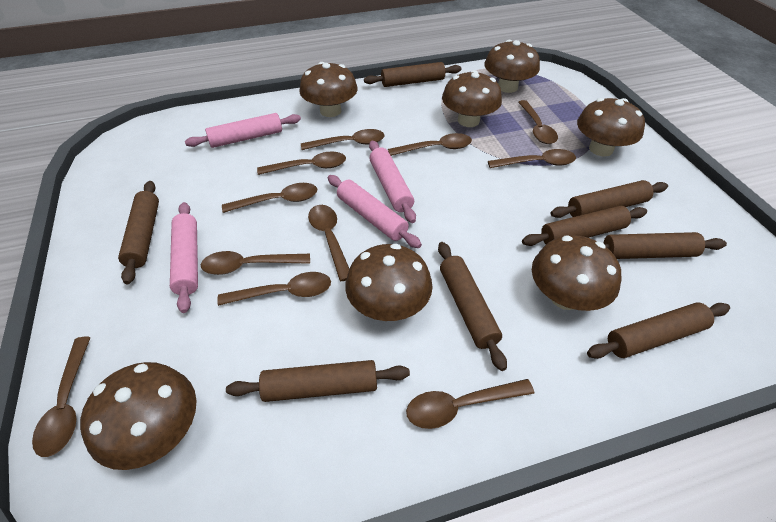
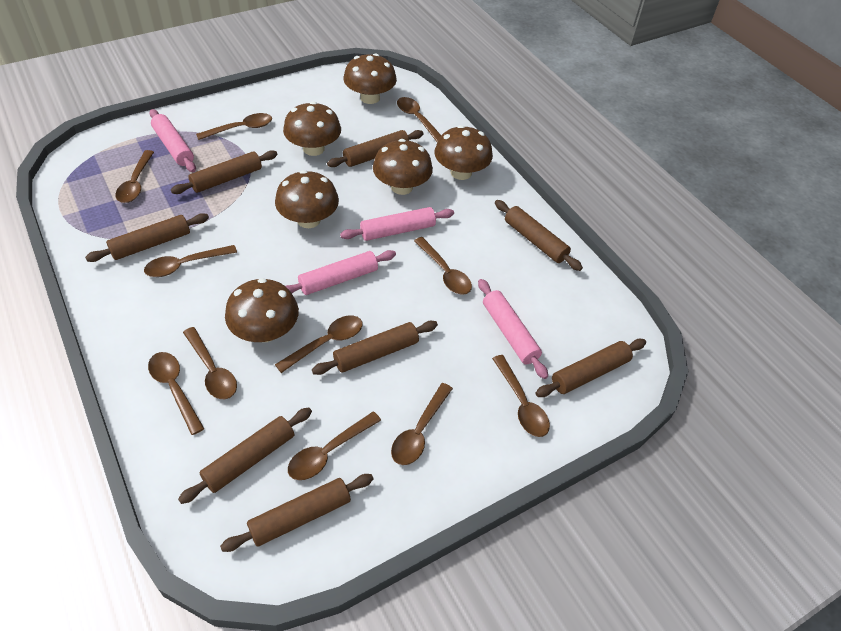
brown mushroom: [80,362,196,470] [299,62,358,117] [345,244,433,321] [442,70,502,127] [484,40,540,93] [532,235,621,311] [577,98,645,156] = 7 -> [225,278,299,342] [275,170,339,228] [283,101,341,156] [344,53,397,104] [373,139,433,195] [434,125,493,180] = 6

